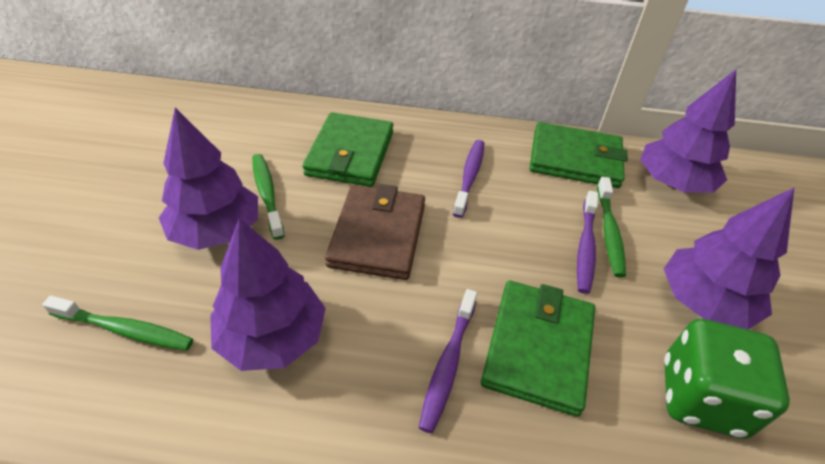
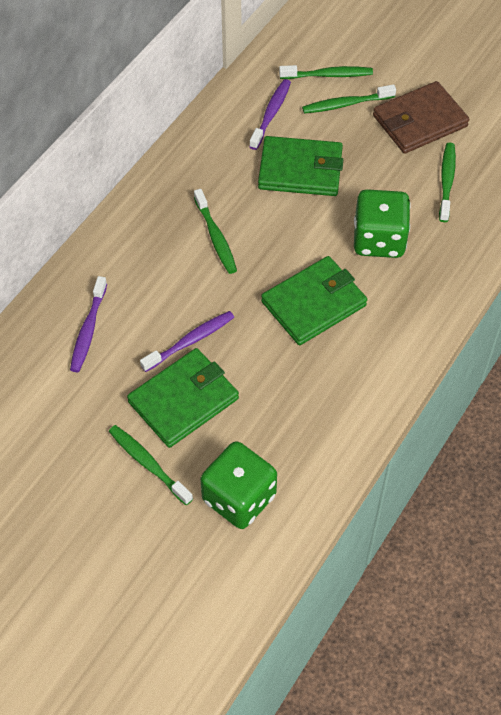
green dice: [664,319,790,439] = 1 -> [200,441,277,529] [354,189,411,258] = 2
green toothbrush: [42,296,193,351] [252,154,285,240] [597,177,626,278] = 3 -> [109,425,193,505] [194,189,237,274] [279,65,373,79] [302,84,396,114] [439,142,456,222] = 5
purple tree: [159,108,258,250] [210,218,326,371] [640,70,736,193] [664,188,794,329] = 4 -> none = 0

